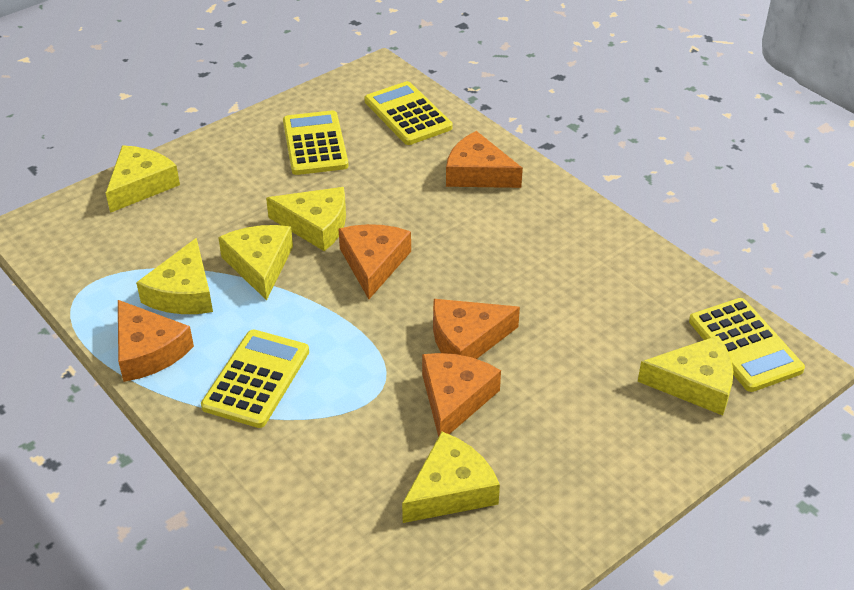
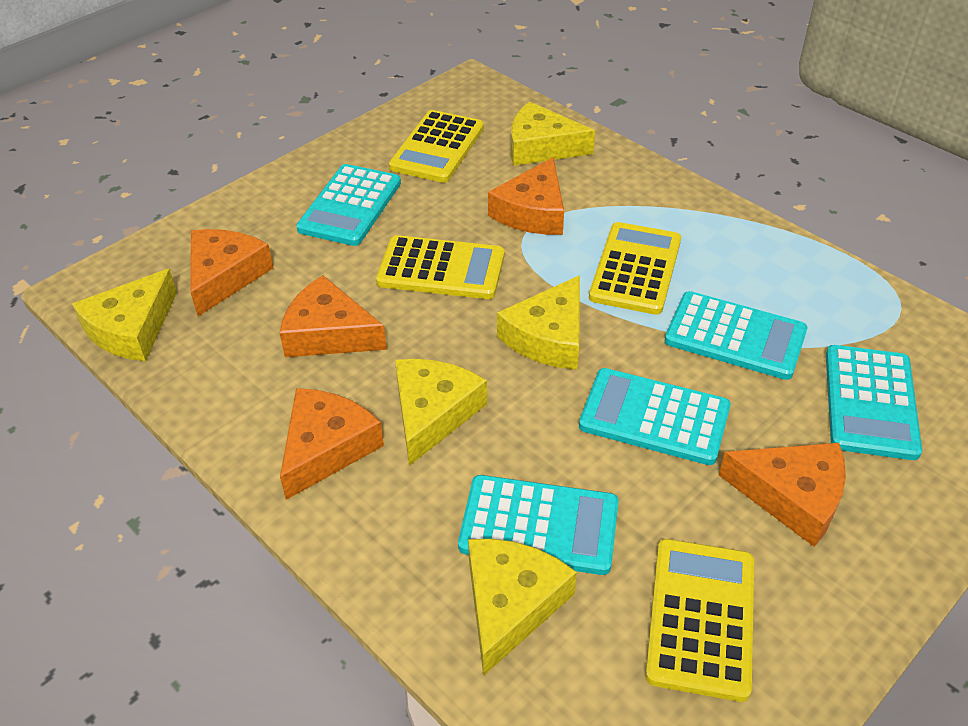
turquoise calculator: none = 0 -> [296,164,401,246] [458,475,619,575] [579,368,731,465] [664,291,807,380] [826,345,922,460] = 5
yellow cheese: [106,146,180,213] [136,238,213,314] [218,225,293,300] [266,187,346,251] [402,432,500,523] [638,336,733,415] = 6 -> [72,269,177,361] [395,359,487,466] [468,539,577,676] [497,275,580,370] [511,101,595,166] = 5

